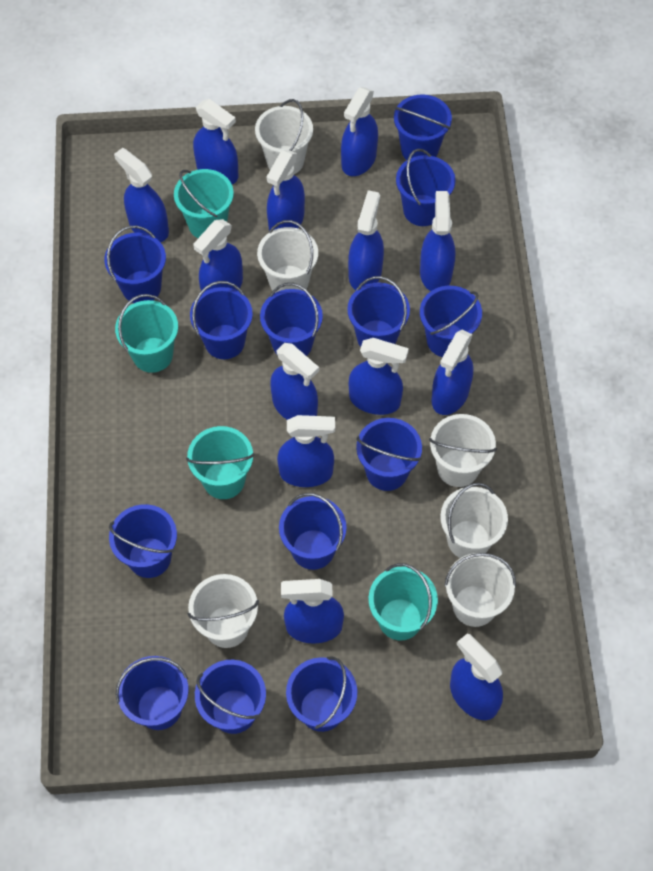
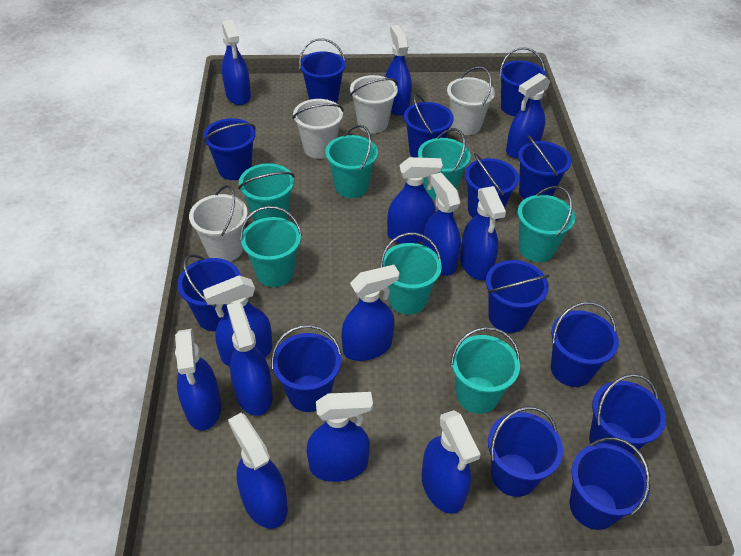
turquoise bucket: [115,294,178,373] [174,169,234,238] [186,426,255,499] [369,563,438,640] = 4 -> [238,163,295,221] [240,206,302,287] [325,125,378,198] [380,232,442,315] [418,128,471,200] [450,327,520,414] [518,186,575,262] = 7
white bucket: [187,574,259,648] [255,99,313,174] [257,220,318,293] [429,414,497,487] [440,483,508,558] [444,553,516,627] = 6 -> [189,185,248,262] [293,99,344,159] [350,75,398,133] [447,66,495,135] = 4

